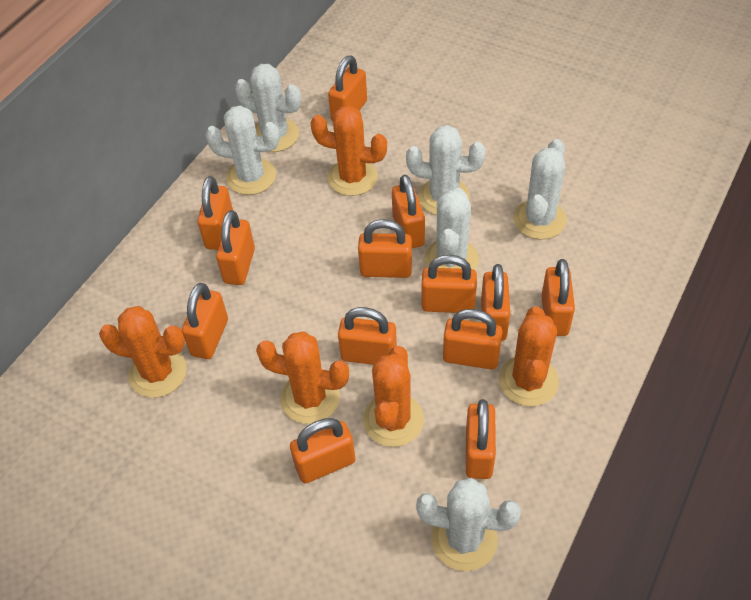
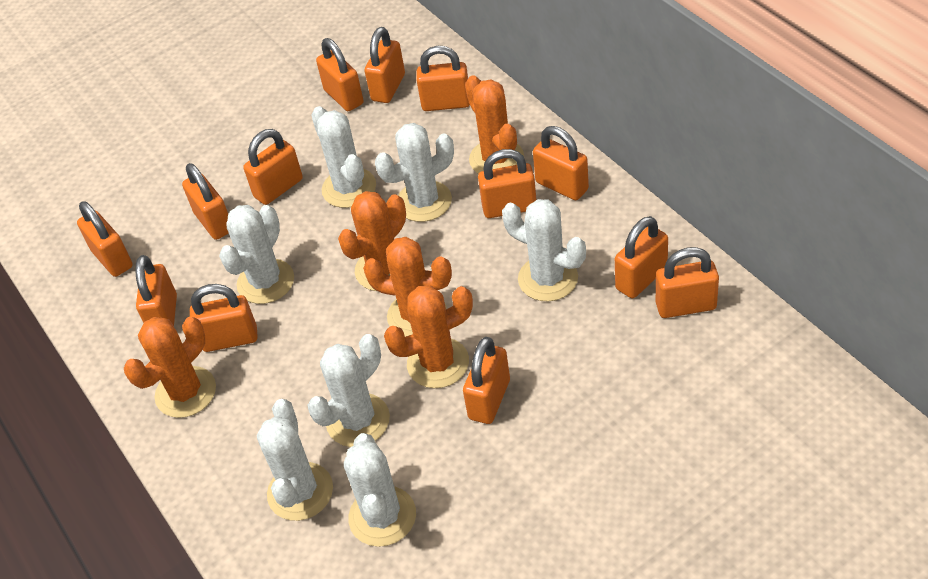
white cactus: [205,105,280,195] [235,64,301,152] [406,125,486,215] [416,478,521,571] [424,188,479,270] [513,139,567,239] = 6 -> [219,205,294,304] [257,399,333,521] [308,334,390,447] [312,106,376,208] [344,433,416,547] [375,123,454,222] [502,199,586,301] = 7

